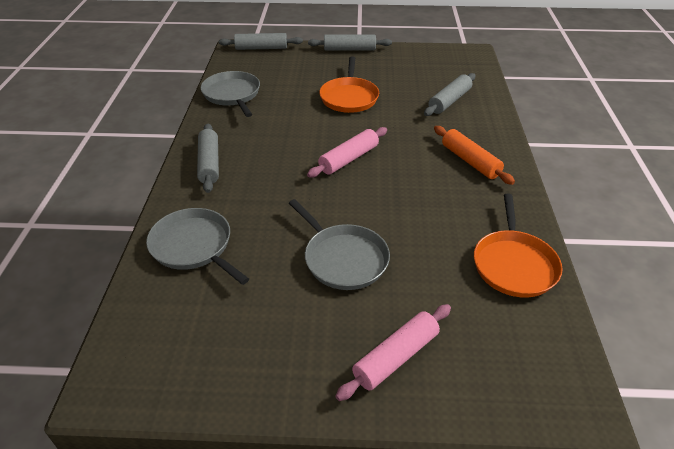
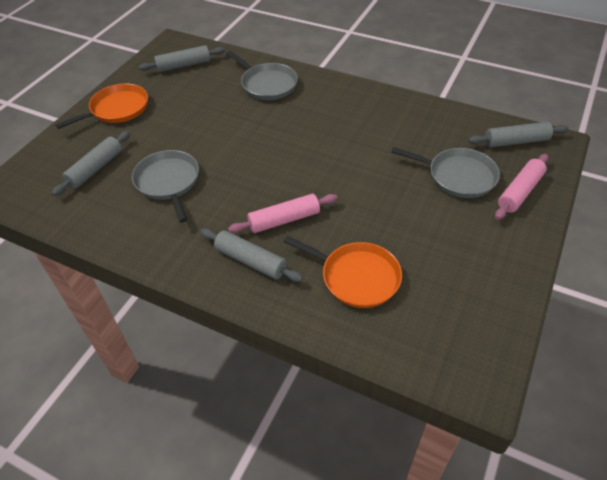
orange rolling pin: [434,126,515,185] = 1 -> none = 0

